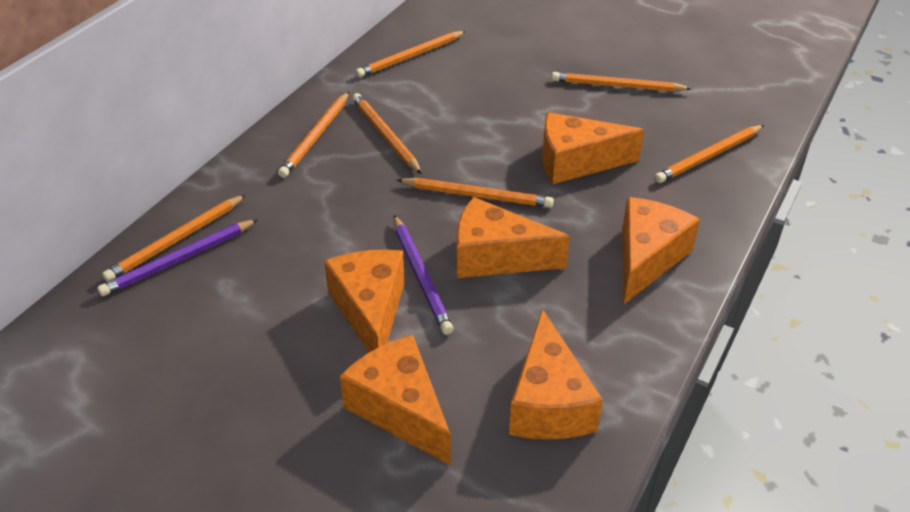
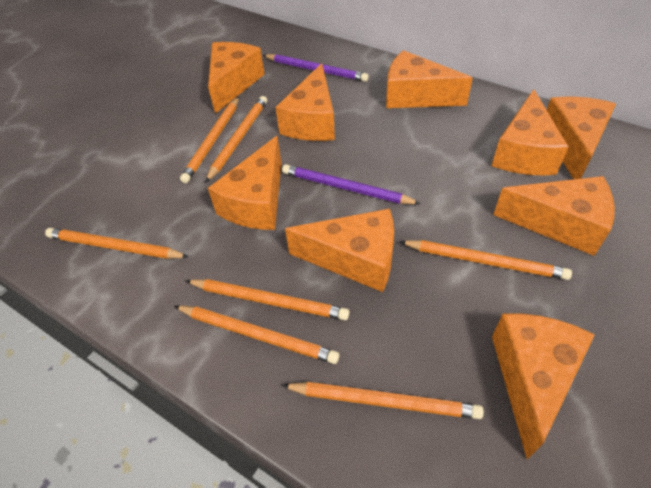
orange cheese: [324,250,405,352] [340,335,451,466] [456,197,570,278] [509,309,603,440] [542,112,644,184] [622,197,700,304] = 6 -> [208,42,265,114] [208,136,281,230] [275,63,335,141] [285,209,394,292] [386,50,473,108] [492,89,568,176] [492,313,595,459] [493,176,615,256] [547,97,616,179] = 9

